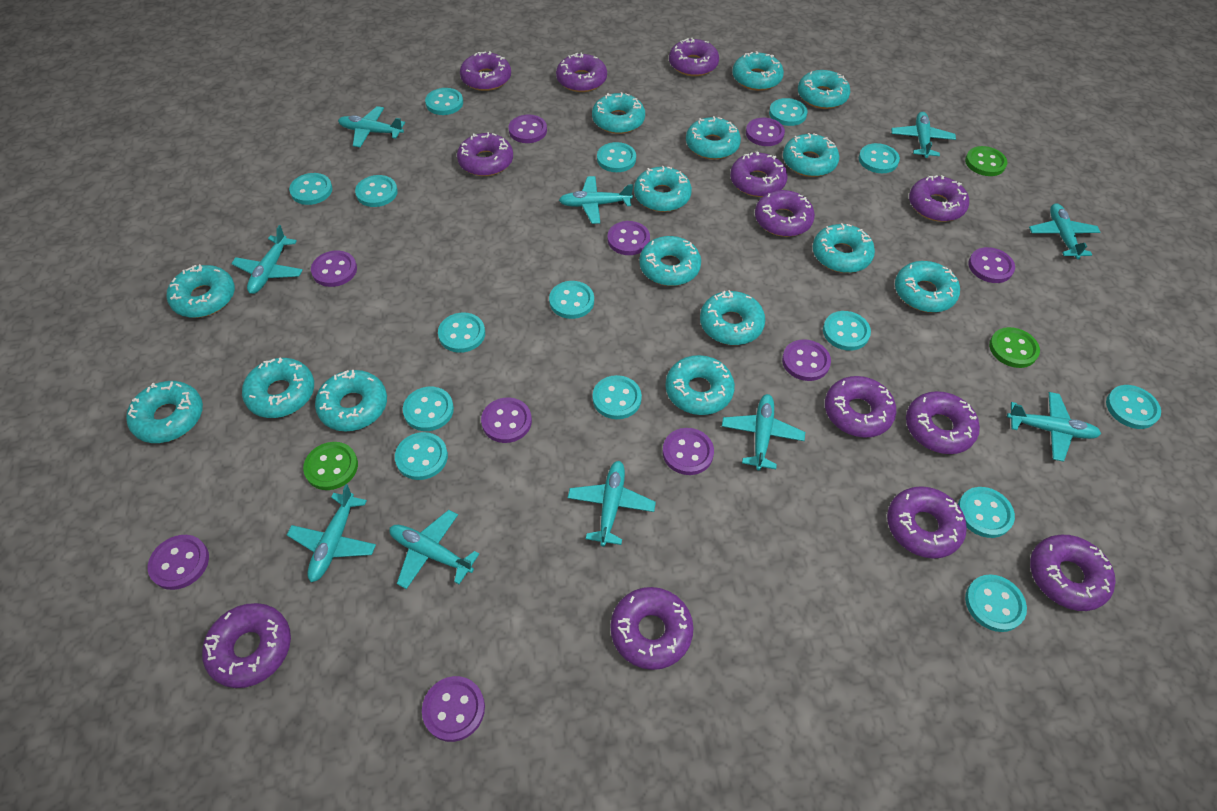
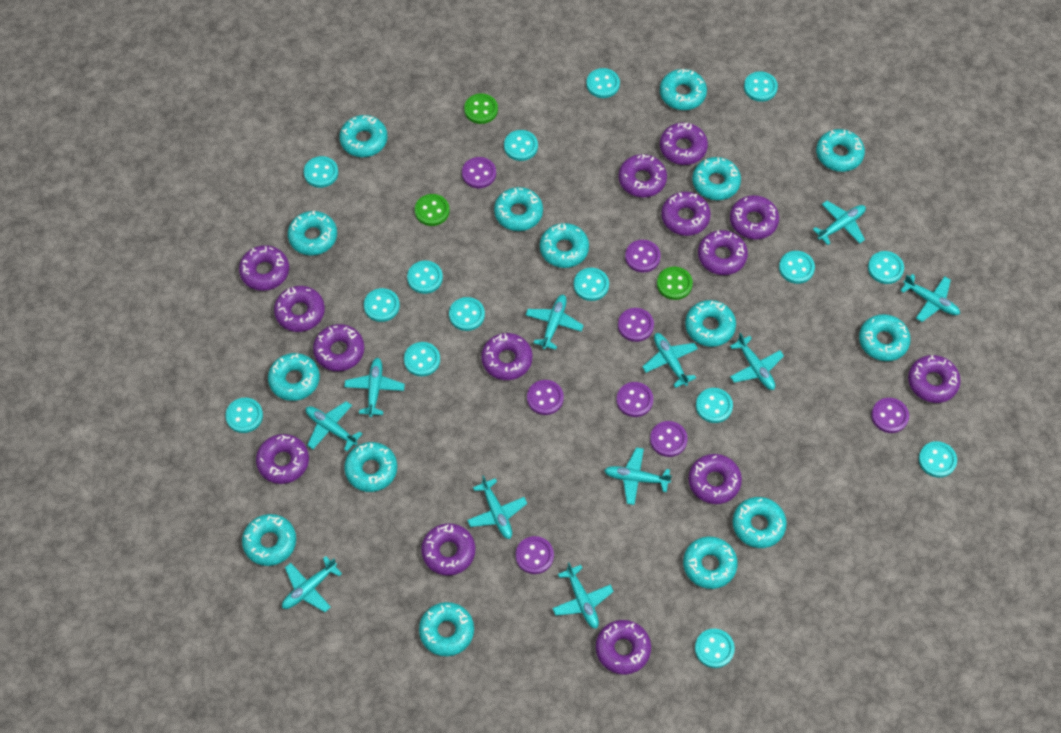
purple button: [148,535,209,590] [311,251,357,287] [422,676,485,742] [481,398,532,443] [509,114,547,143] [607,221,650,255] [662,428,714,475] [746,117,785,146] [782,339,831,381] [968,247,1015,283] = 10 -> [462,157,496,188] [516,536,554,574] [527,380,564,415] [617,382,653,417] [618,308,654,342] [625,240,661,272] [650,421,687,457] [871,398,909,433] = 8
purple donut: [202,603,291,688] [457,132,513,176] [460,51,511,91] [556,52,607,92] [611,587,694,670] [669,38,719,76] [730,152,788,197] [755,190,815,237] [825,376,896,438] [887,486,967,559] [906,391,980,454] [909,175,969,222] [1030,535,1116,611] = 13 -> [239,245,289,291] [256,434,309,484] [274,286,325,332] [313,324,364,371] [421,523,475,576] [481,333,532,380] [596,620,651,675] [618,154,667,198] [660,122,708,165] [661,192,711,236] [689,454,742,504] [698,230,748,275] [730,195,779,240] [908,355,961,403] = 14
turquoise plane: [231,225,303,294] [287,484,376,582] [338,106,405,147] [389,510,479,589] [559,176,633,224] [568,461,656,546] [722,394,805,470] [891,112,956,158] [1007,392,1101,462] [1029,203,1100,259] = 10 -> [282,556,342,612] [306,401,362,451] [344,358,405,417] [467,475,527,539] [526,295,584,350] [552,563,614,629] [604,447,672,505] [642,333,698,388] [730,333,784,390] [813,201,866,245] [900,274,960,322] = 11

